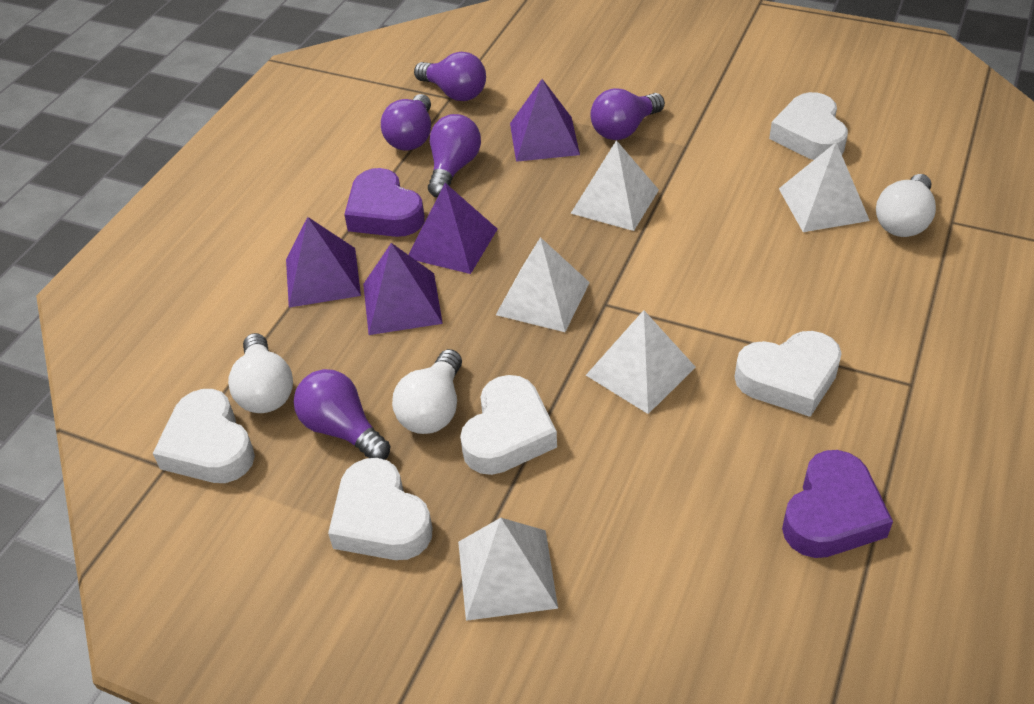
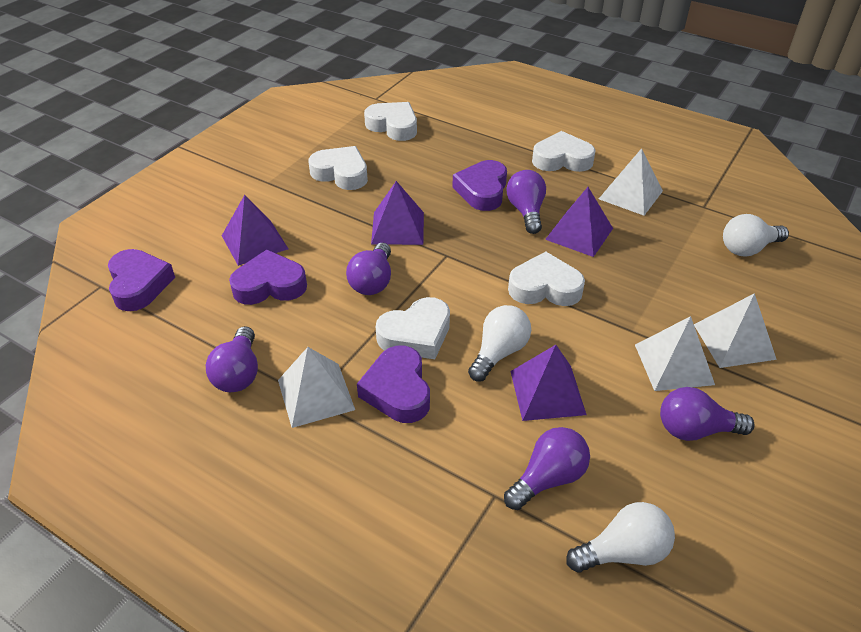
purple heart: [344,168,425,237] [782,450,893,558] = 2 -> [108,249,175,311] [229,250,307,305] [357,346,430,423] [452,160,507,211] = 4
white pyramid: [458,518,558,621] [496,237,590,332] [570,140,659,231] [586,310,696,414] [779,143,870,232] = 5 -> [278,347,355,428] [599,148,663,216] [635,316,715,391] [694,293,777,368] = 4

